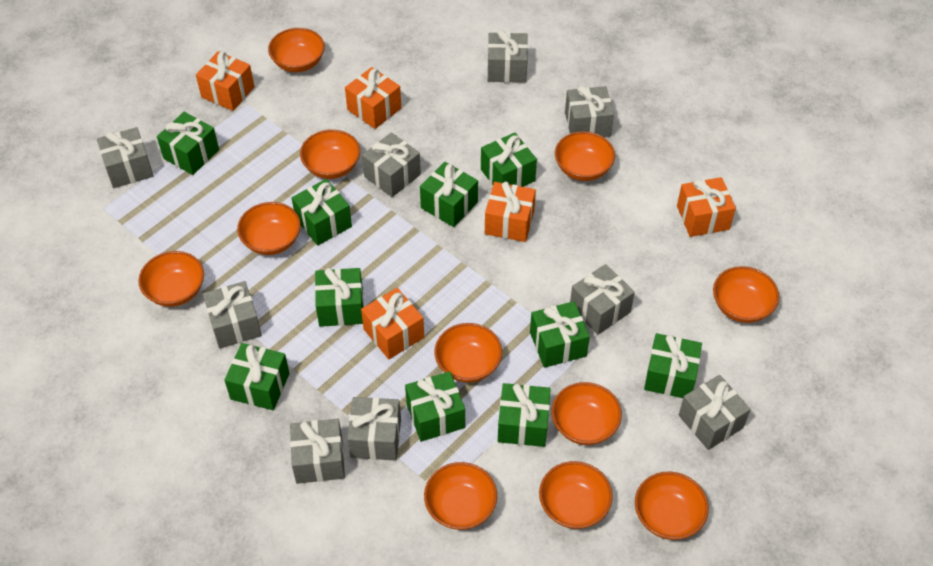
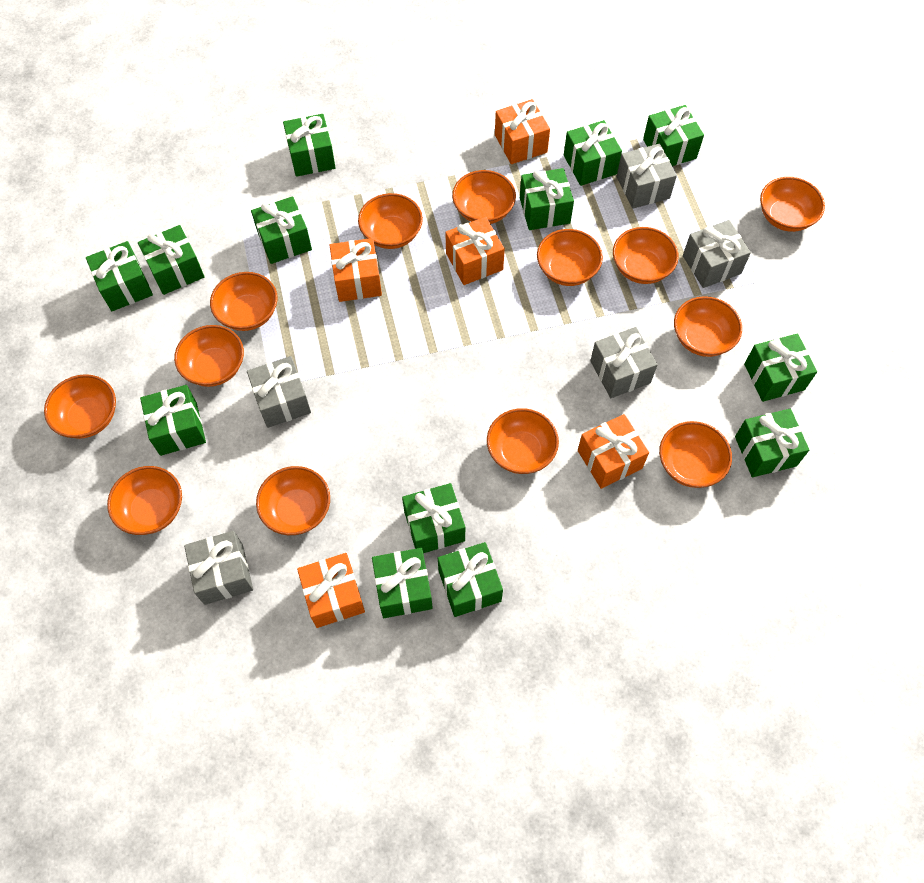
green gift: [157,112,219,175] [224,343,290,410] [292,179,352,246] [315,268,364,327] [405,371,465,442] [420,161,478,227] [481,133,537,187] [498,383,551,447] [530,301,590,368] [644,333,702,398] = 10 -> [86,241,153,311] [138,225,205,295] [140,385,206,456] [251,196,312,264] [283,114,336,177] [372,548,433,618] [402,483,465,553] [438,542,503,617] [520,168,574,230] [564,120,622,186] [643,105,704,166] [735,409,809,477] [744,334,817,402] = 13
grey gift: [97,127,154,188] [203,281,262,349] [290,419,345,484] [347,397,401,460] [362,132,421,197] [487,30,528,83] [565,86,614,137] [570,264,635,335] [679,375,751,450] = 9 -> [184,531,253,605] [247,356,311,428] [590,327,658,398] [617,144,677,209] [683,220,751,288] = 5
orange bowl: [138,251,204,307] [237,202,301,255] [268,28,325,72] [300,129,360,179] [424,462,497,530] [434,323,502,383] [539,461,613,529] [552,382,622,445] [555,131,615,181] [635,471,709,540] [713,266,779,323] = 11 -> [44,374,116,439] [107,466,182,535] [174,325,244,387] [210,272,278,331] [256,466,330,535] [358,193,423,249] [452,170,516,224] [487,408,559,474] [537,229,603,286] [613,227,679,284] [659,421,732,488] [674,296,742,357] [760,177,825,232] = 13

